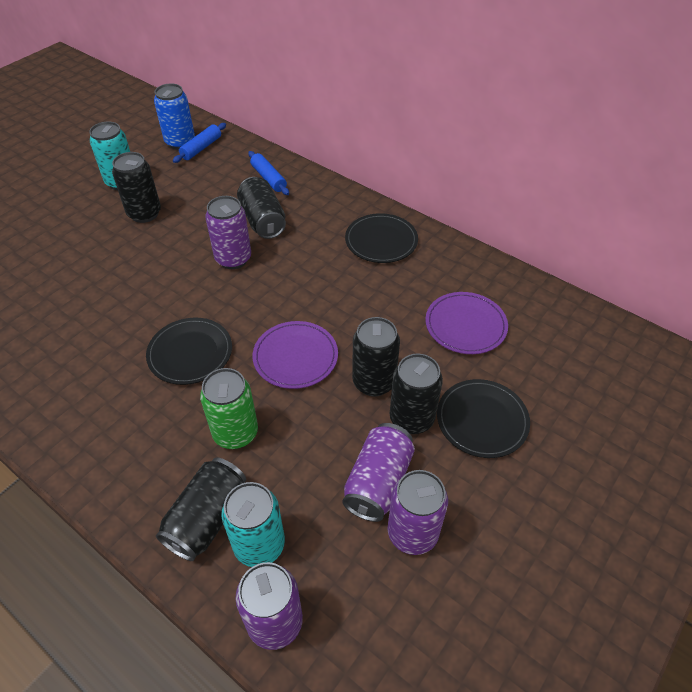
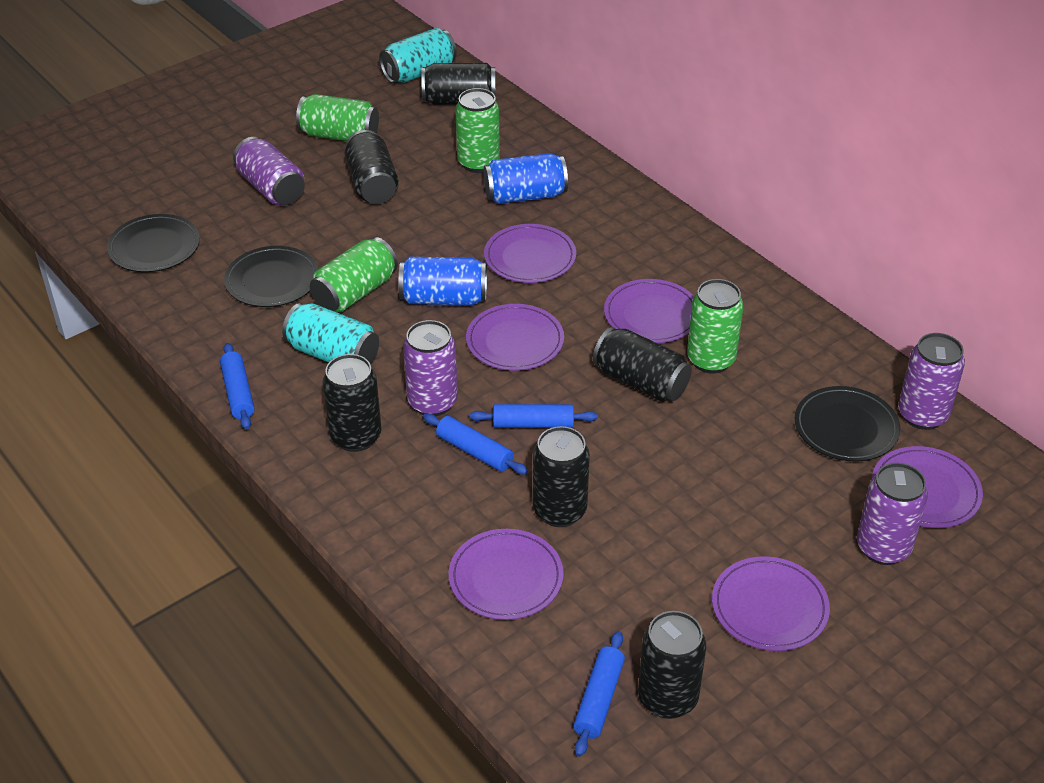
black can: [112,152,161,223] [156,458,246,561] [237,177,286,239] [352,317,400,396] [390,354,443,434] = 5 -> [323,354,381,452] [344,130,399,204] [421,63,496,105] [533,426,590,527] [593,327,692,402] [638,611,706,719] = 6
blue can: [154,83,195,150] = 1 -> [399,257,487,305] [484,153,568,204] = 2
blue rolling pin: [173,123,226,163] [248,151,289,195] = 2 -> [220,343,255,430] [423,413,528,475] [469,404,598,428] [573,631,625,757] = 4
green can: [200,368,258,449] = 1 -> [296,94,379,141] [310,237,398,312] [455,88,500,173] [687,279,744,373] = 4
purple plate: [253,321,338,389] [425,292,508,354] = 2 -> [449,529,564,620] [466,304,564,371] [484,224,576,283] [604,279,694,343] [712,556,830,651] [872,446,983,528] = 6

